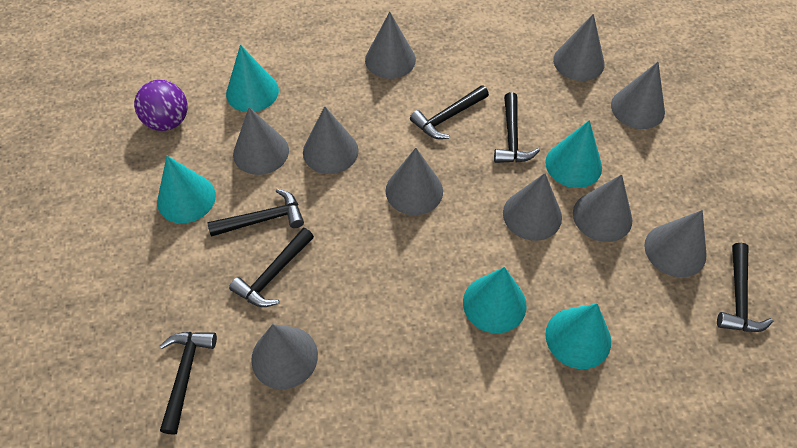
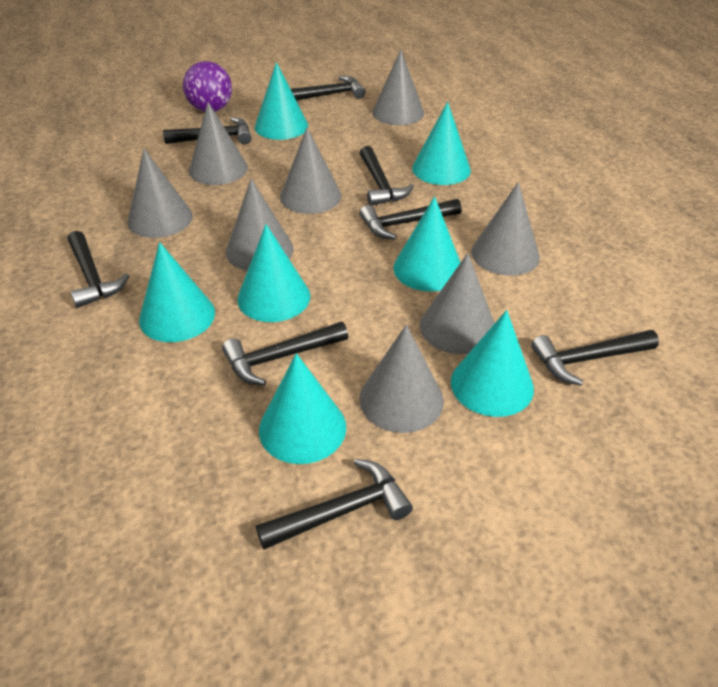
black hammer: [160,332,217,435] [207,189,304,237] [229,228,314,307] [410,85,489,139] [494,92,540,163] [717,243,773,332] = 6 -> [68,231,129,308] [163,117,251,144] [222,321,348,386] [256,459,413,550] [291,76,365,101] [360,146,414,206] [360,199,462,240] [531,330,659,386] = 8
grey cone: [233,107,289,175] [251,324,318,389] [303,106,359,174] [365,12,416,79] [386,148,443,215] [503,173,562,241] [553,14,605,81] [573,174,632,242] [611,62,665,129] [644,210,707,277] = 10 -> [127,149,193,238] [189,102,248,185] [226,179,293,271] [280,128,341,214] [359,325,444,433] [372,50,424,125] [420,253,495,354] [471,182,540,276] = 8
turquoise cone: [157,156,216,223] [226,45,279,112] [463,267,527,333] [545,120,602,188] [545,303,611,369] = 5 -> [139,242,215,342] [237,224,310,322] [255,62,308,140] [259,353,346,464] [393,196,461,292] [412,102,471,185] [451,310,534,417] = 7

